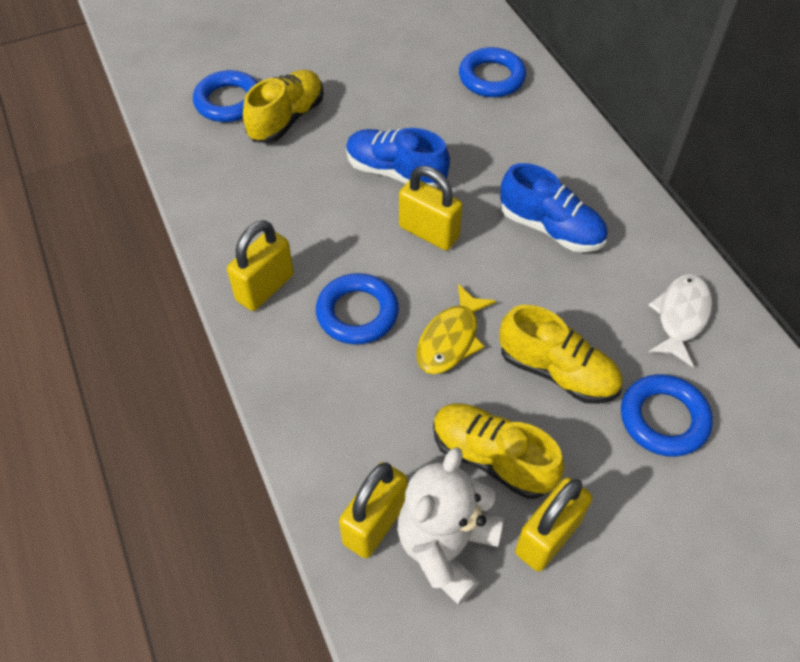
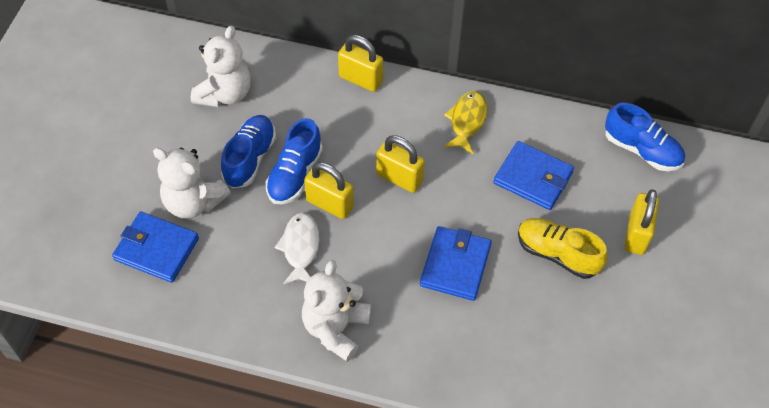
blue ring: [193,70,258,122] [316,273,399,344] [459,47,526,97] [621,374,713,457] = 4 -> none = 0
blue shoe: [346,128,450,188] [500,163,608,252] = 2 -> [221,115,276,188] [266,118,323,204] [605,103,685,171] = 3
blue wallet: none = 0 -> [112,211,199,283] [420,226,492,301] [494,141,574,210] = 3
white teddy bear: [397,447,504,605] = 1 -> [153,148,231,219] [191,26,251,107] [302,260,371,362] = 3
yellow shoe: [243,70,324,143] [433,404,565,499] [499,305,623,404] = 3 -> [518,218,608,279] = 1

